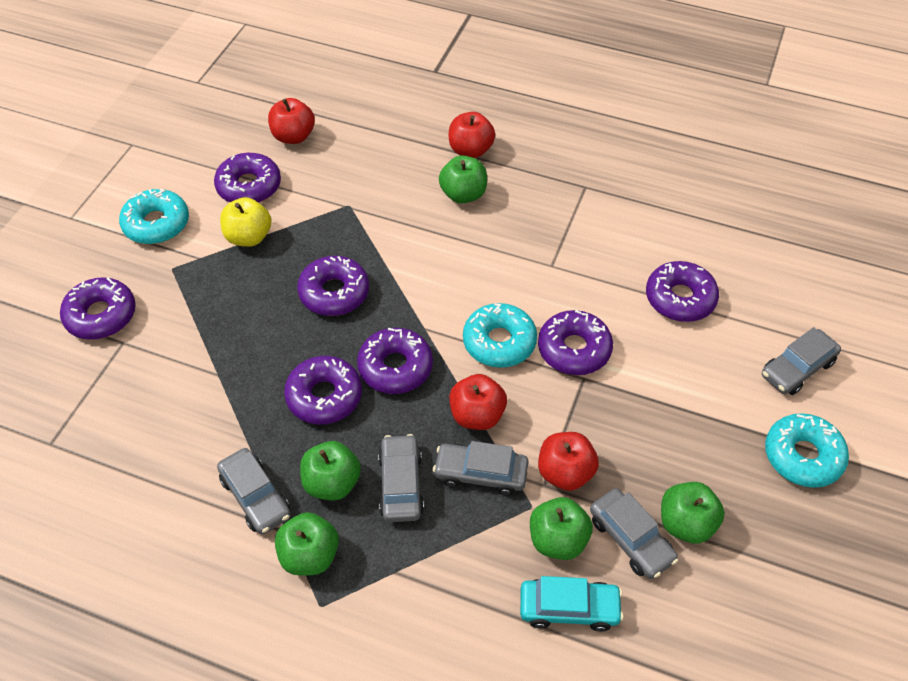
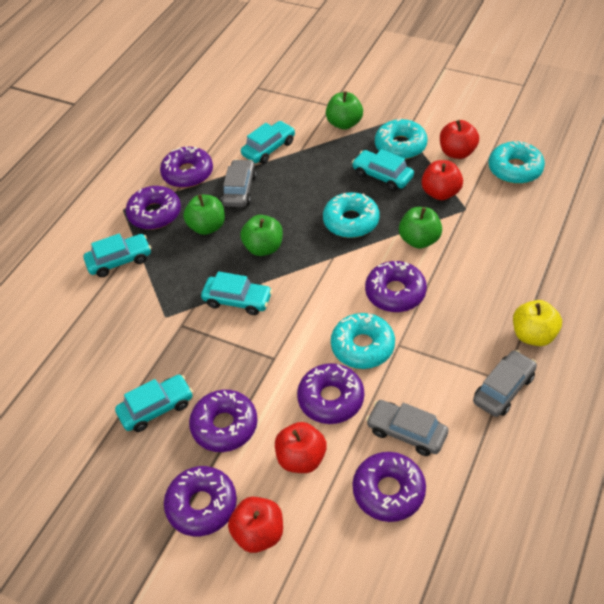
green apple: [275,512,339,576] [300,441,361,501] [439,155,487,203] [530,497,593,560] [661,482,725,543] = 5 -> [183,195,225,235] [240,215,283,256] [326,91,363,130] [399,207,442,249] = 4
grey car: [217,448,291,534] [378,434,424,522] [433,441,529,496] [590,488,678,579] [762,327,841,395] = 5 -> [221,159,257,207] [366,400,449,456] [473,350,537,417] = 3
turquoise car: [520,576,623,632] = 1 -> [83,234,151,277] [115,375,193,432] [201,271,272,315] [241,121,295,164] [352,149,414,191] = 5
turquoise donut: [119,188,189,244] [463,303,537,368] [765,413,849,488] = 3 -> [323,192,380,238] [331,313,395,369] [375,119,428,159] [489,141,545,184] = 4

